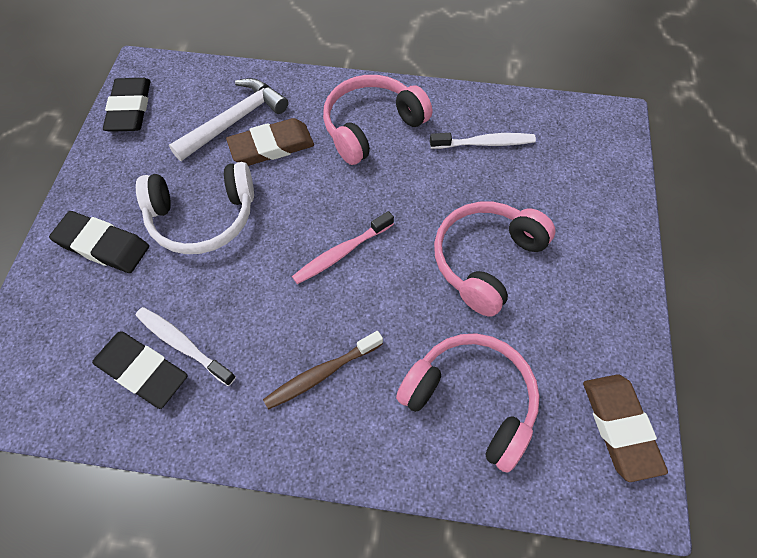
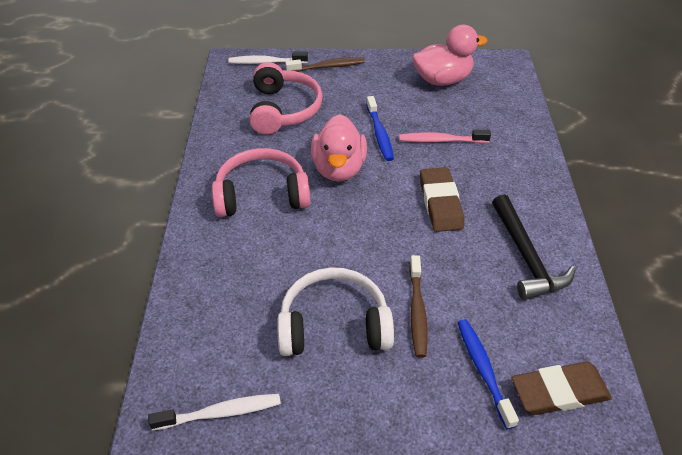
black eraser: [49,211,149,273] [92,331,188,409] [103,78,151,132] = 3 -> none = 0
black hammer: none = 0 -> [492,194,576,300] = 1
blue toothbrush: none = 0 -> [366,96,394,161] [457,319,519,429] = 2
brown toothbrush: [263,331,383,410] = 1 -> [285,57,365,72] [409,255,428,358] = 2
pink duck: none = 0 -> [311,114,367,182] [412,25,488,86] = 2
pink headphones: [323,75,432,165] [396,333,540,473] [434,202,555,316] = 3 -> [212,148,310,217] [250,62,323,135] = 2
white hammer: [169,78,289,161] = 1 -> none = 0

